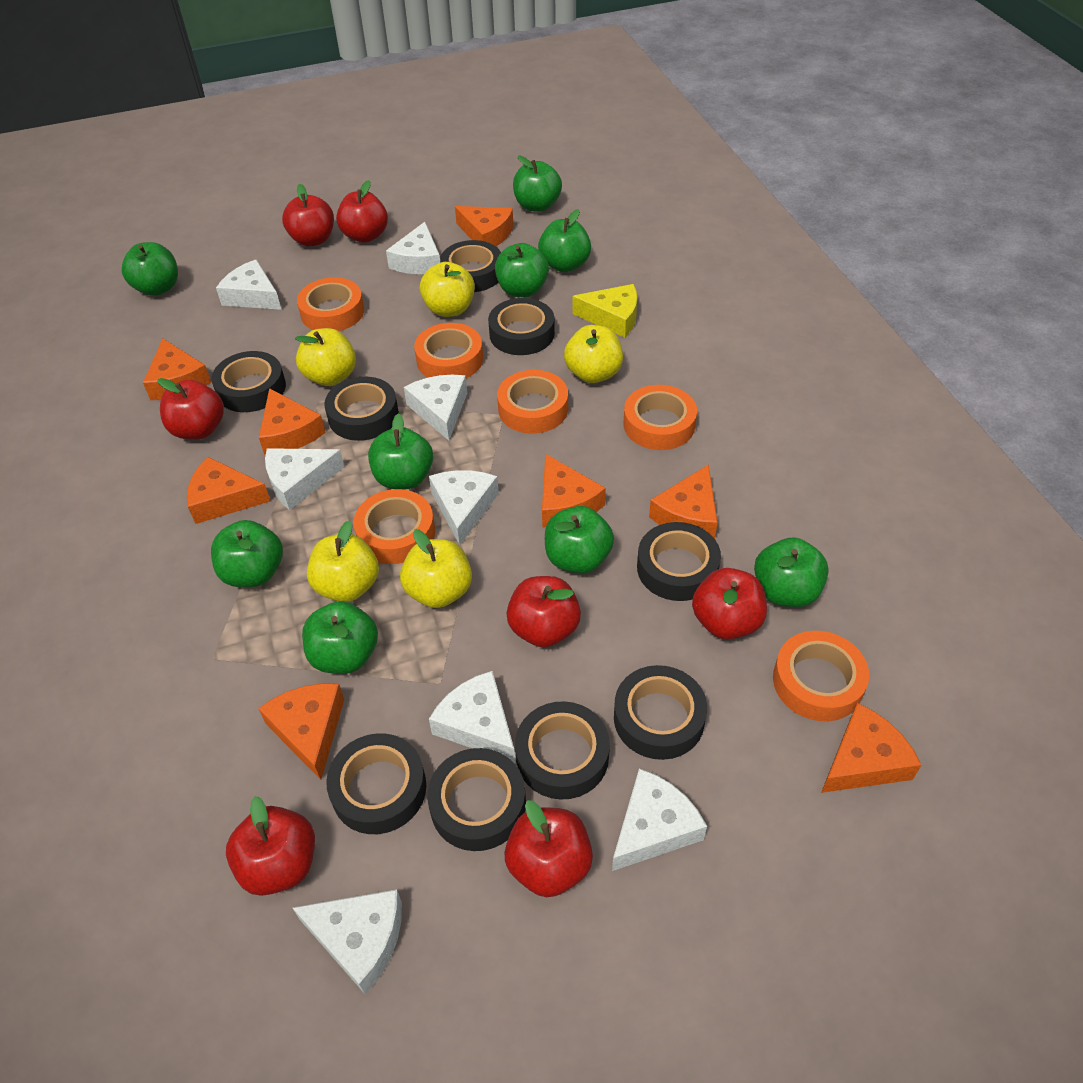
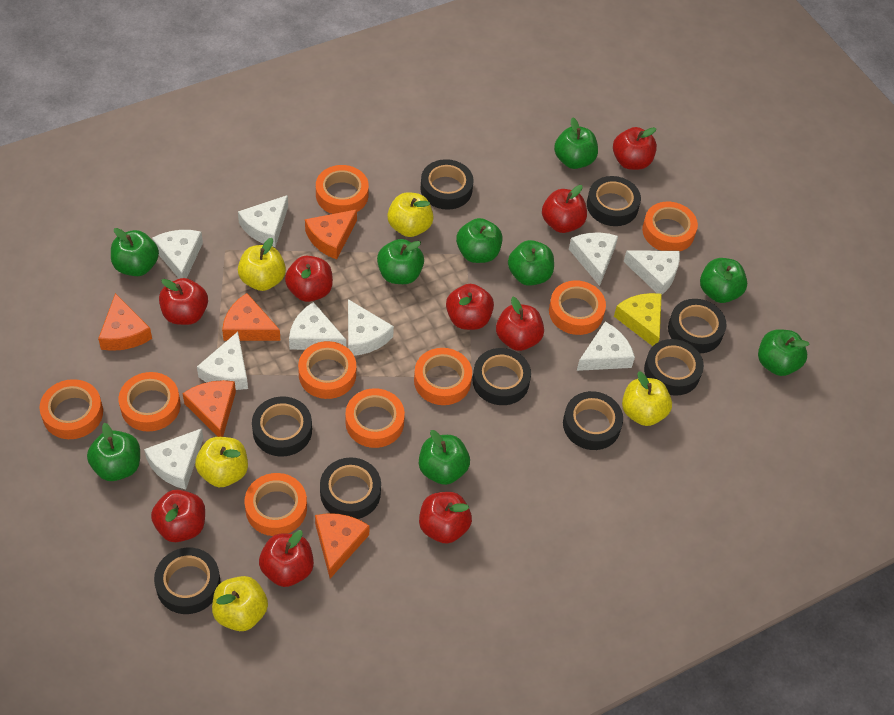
orange cheese: [143,338,211,400] [187,457,271,524] [258,683,344,780] [259,388,326,455] [455,206,514,246] [542,454,606,528] [649,465,718,539] [821,703,921,793] = 8 -> [98,293,152,351] [183,380,236,437] [222,293,281,341] [305,209,357,260] [315,513,370,579] = 5
orange tape: [297,277,364,331] [354,489,435,564] [414,323,483,378] [497,370,568,434] [623,385,697,450] [773,631,869,721] = 6 -> [39,379,103,439] [118,372,180,432] [245,473,307,536] [298,341,356,399] [316,165,369,214] [345,388,405,448] [414,348,472,405] [549,281,606,335] [642,202,698,251] = 9
red apple: [158,378,224,439] [226,796,315,896] [282,184,334,247] [336,180,388,243] [504,800,593,897] [506,576,581,647] [692,568,767,640] = 7 -> [151,490,205,542] [159,278,208,325] [259,530,314,587] [285,256,333,302] [419,492,472,544] [446,284,494,330] [496,296,544,351] [542,185,587,233] [613,127,657,170] = 9
white cheese: [216,260,282,310] [265,448,344,510] [293,889,402,994] [386,222,440,274] [404,375,467,440] [429,470,499,545] [429,671,516,764] [612,769,707,871] = 8 -> [144,428,203,490] [152,230,203,279] [197,332,248,390] [238,195,288,247] [289,302,346,350] [348,299,394,356] [569,232,618,286] [577,321,635,371] [623,250,680,294] = 9

